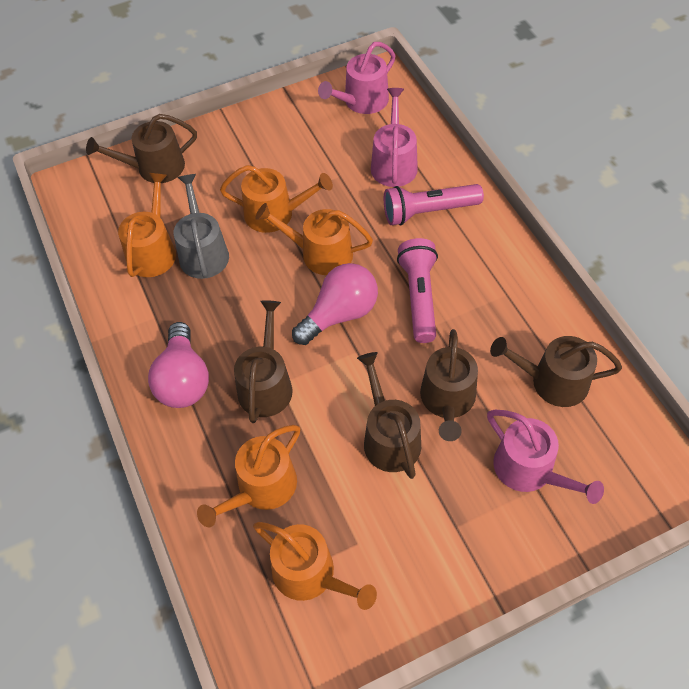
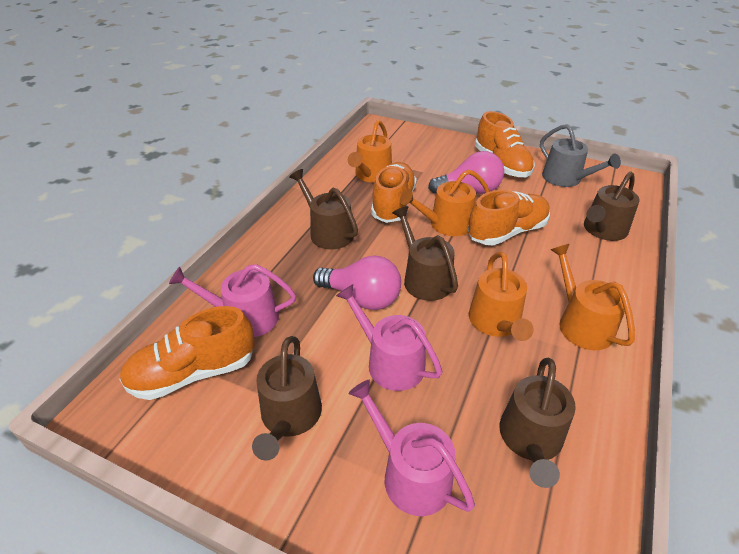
orange shoe: none = 0 -> [119,306,255,400] [371,162,417,223] [468,190,550,245] [475,111,535,177] = 4
orange watering can: [118,173,176,277] [197,425,300,527] [220,165,333,233] [253,522,377,610] [255,203,373,275] = 5 -> [348,120,392,183] [400,169,490,236] [469,252,534,341] [550,244,635,350] = 4
pink flashlight: [384,184,484,225] [397,238,438,343] = 2 -> none = 0

